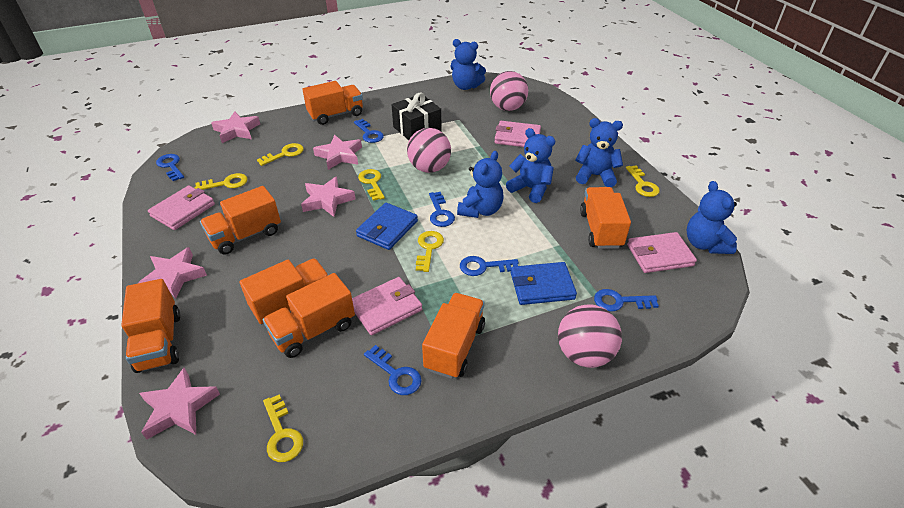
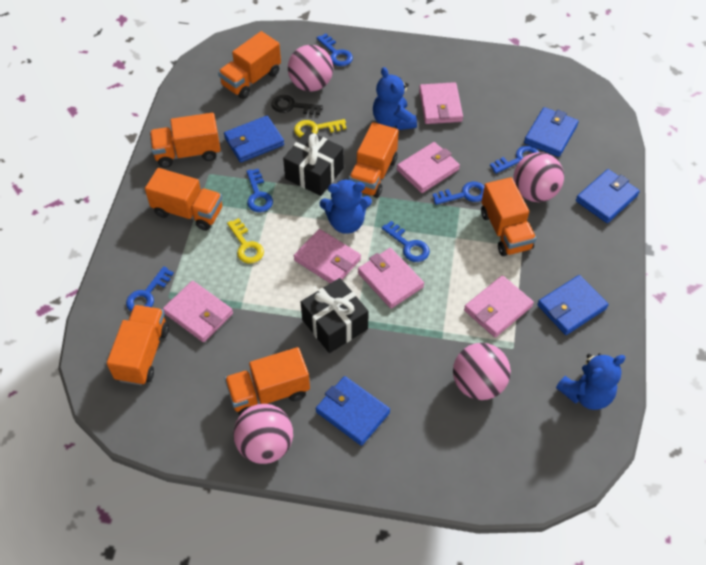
black gift: [391,92,442,140] = 1 -> [283,130,344,196] [301,278,369,353] = 2
black key: none = 0 -> [271,95,323,115] = 1
blue teddy bear: [450,39,486,90] [457,151,504,218] [506,128,555,203] [576,118,623,187] [687,181,737,254] = 5 -> [320,179,372,234] [373,67,417,130] [556,353,626,410] = 3
blue wallet: [356,203,418,250] [511,262,577,305] = 2 -> [224,116,284,163] [316,376,390,446] [524,107,579,157] [537,275,608,335] [576,169,640,223] = 5
pink ball: [407,128,451,173] [490,71,528,111] [558,305,622,368] = 3 -> [234,404,293,464] [288,45,333,92] [453,343,511,400] [513,152,564,202] = 4
pink star: [138,247,207,299] [139,368,220,439] [211,112,260,143] [301,176,355,217] [313,135,362,170] = 5 -> none = 0
pink wallet: [148,186,215,230] [352,277,422,335] [494,121,541,147] [627,232,697,273] = 4 -> [163,281,233,342] [294,229,361,283] [358,248,424,309] [397,142,460,193] [419,82,463,124] [464,275,534,338] = 6
yellow key: [194,173,248,190] [257,143,304,166] [263,394,303,462] [358,169,385,201] [416,231,444,272] [626,165,660,197] = 6 -> [227,218,264,264] [294,119,347,138] = 2

